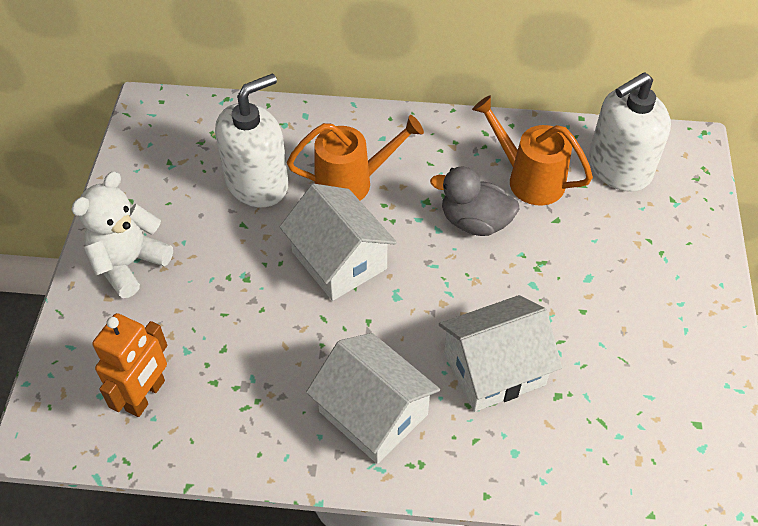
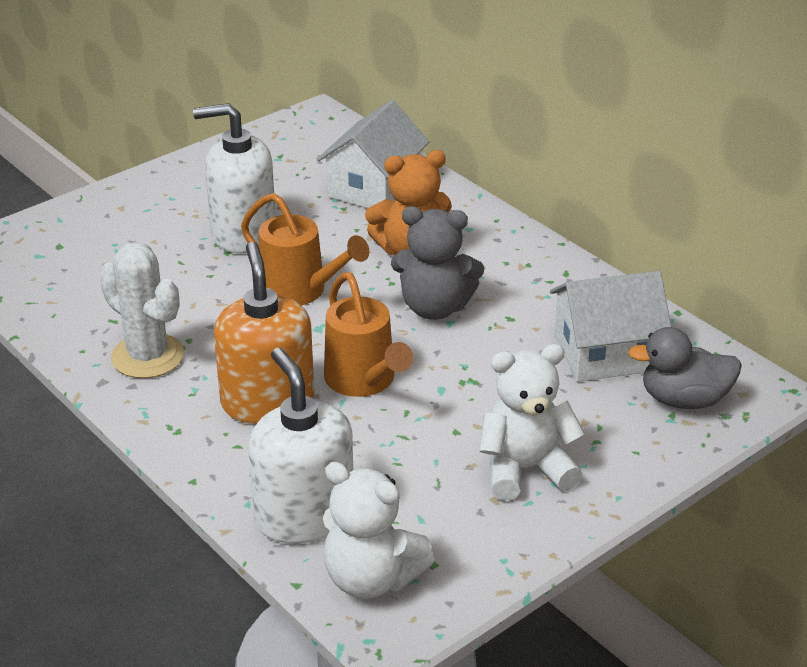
grey teddy bear: none = 0 -> [391,206,484,320] = 1
orange robot: [93,313,167,417] = 1 -> none = 0
orange soap dispenser: none = 0 -> [214,242,314,424] = 1
orange teddy bear: none = 0 -> [365,150,452,255] = 1
white cactus: none = 0 -> [99,242,184,378] = 1
white house: [280,184,397,301] [306,333,440,464] [439,295,562,412] = 3 -> [317,100,429,208] [550,271,671,382] = 2
white teddy bear: [71,172,173,298] = 1 -> [323,462,434,599] [479,344,585,500] = 2

